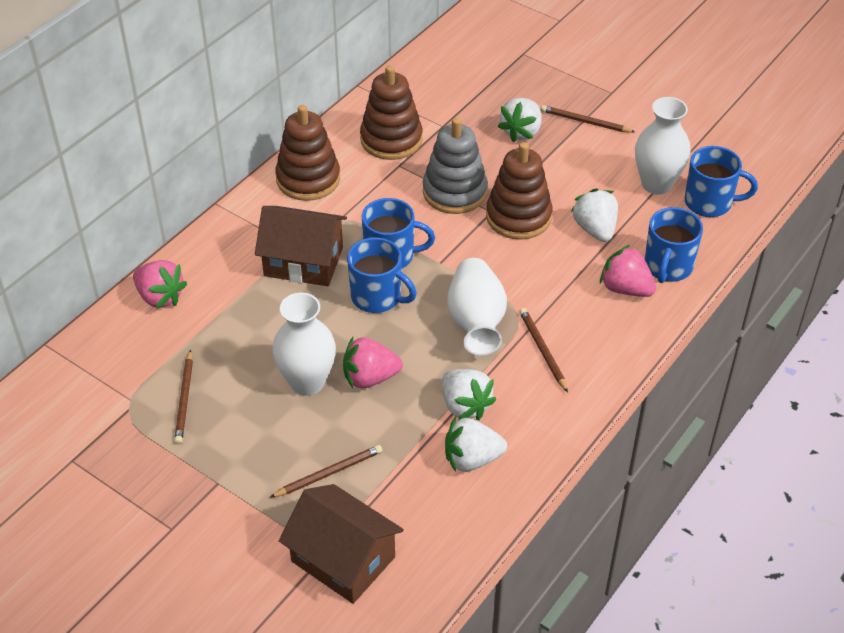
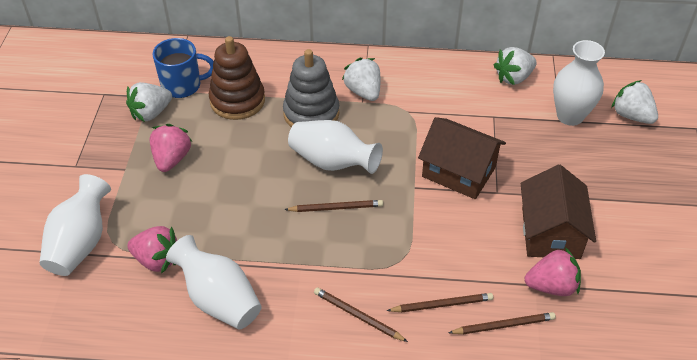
blue mug: [347,237,417,313] [362,198,435,269] [645,207,703,283] [685,146,758,217] = 4 -> [153,38,214,98] = 1
brown stacking toy: [275,105,340,201] [360,65,423,160] [486,142,553,240] = 3 -> [209,36,265,120] = 1
white vase: [272,293,336,396] [447,258,507,355] [635,97,691,195] = 3 -> [39,174,111,276] [166,235,262,329] [288,120,383,174] [553,40,605,126] = 4

